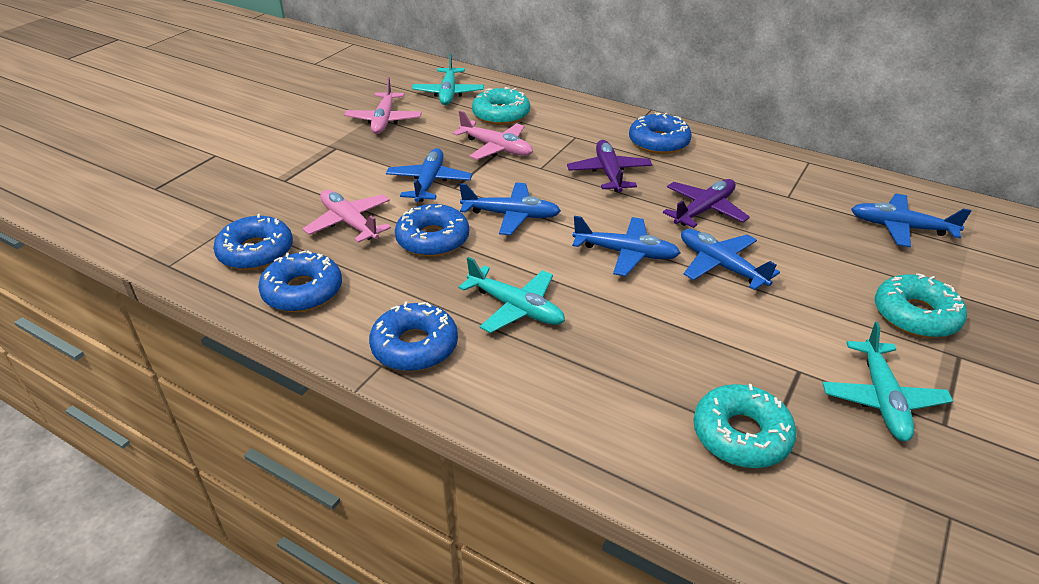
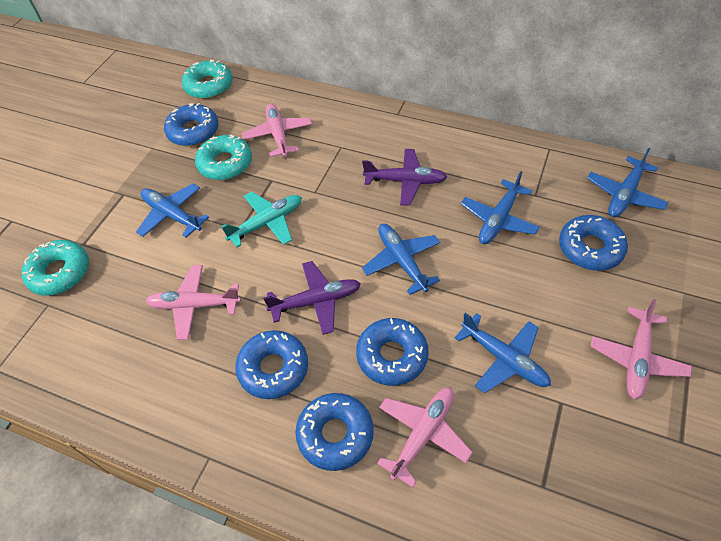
pink plane: [303,190,391,243] [344,77,422,134] [453,111,533,160] = 3 -> [146,265,241,340] [242,104,312,157] [377,387,473,488] [590,299,692,400] = 4
turquoise plane: [412,53,484,105] [459,257,565,333] [823,322,953,441] = 3 -> [221,192,302,247] = 1

